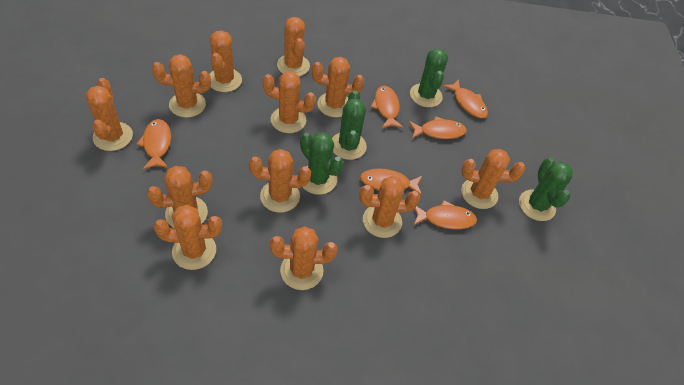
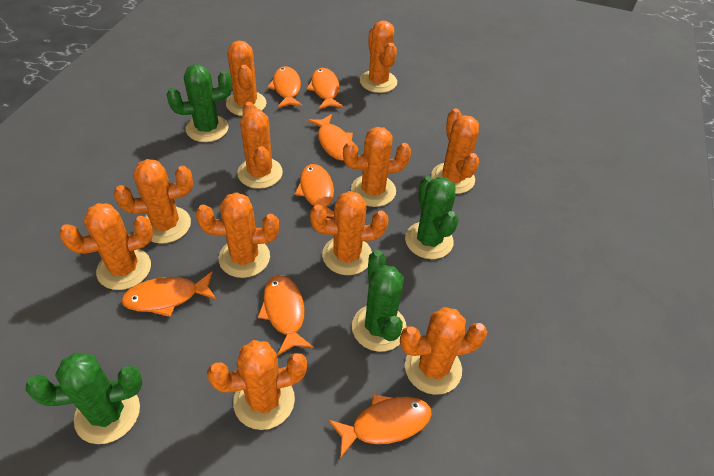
orange cactus: [85,78,133,151] [147,166,213,228] [152,54,211,118] [154,205,222,270] [210,30,242,92] [249,149,311,213] [263,72,316,133] [270,226,337,290] [277,17,310,76] [312,57,364,117] [359,176,420,238] [461,149,525,209] = 12 -> [59,203,153,290] [114,159,193,244] [196,192,279,278] [207,340,307,430] [226,40,266,116] [237,102,283,189] [310,191,389,275] [343,127,411,207] [360,20,397,93] [400,307,487,395] [431,108,479,194] = 11
orange fish: [137,119,171,169] [360,168,422,196] [371,86,403,128] [409,116,467,139] [413,200,477,229] [443,79,488,118] = 6 -> [121,272,216,317] [258,275,313,355] [267,66,303,108] [295,164,334,222] [306,68,343,110] [308,114,353,161] [328,394,432,458] = 7

